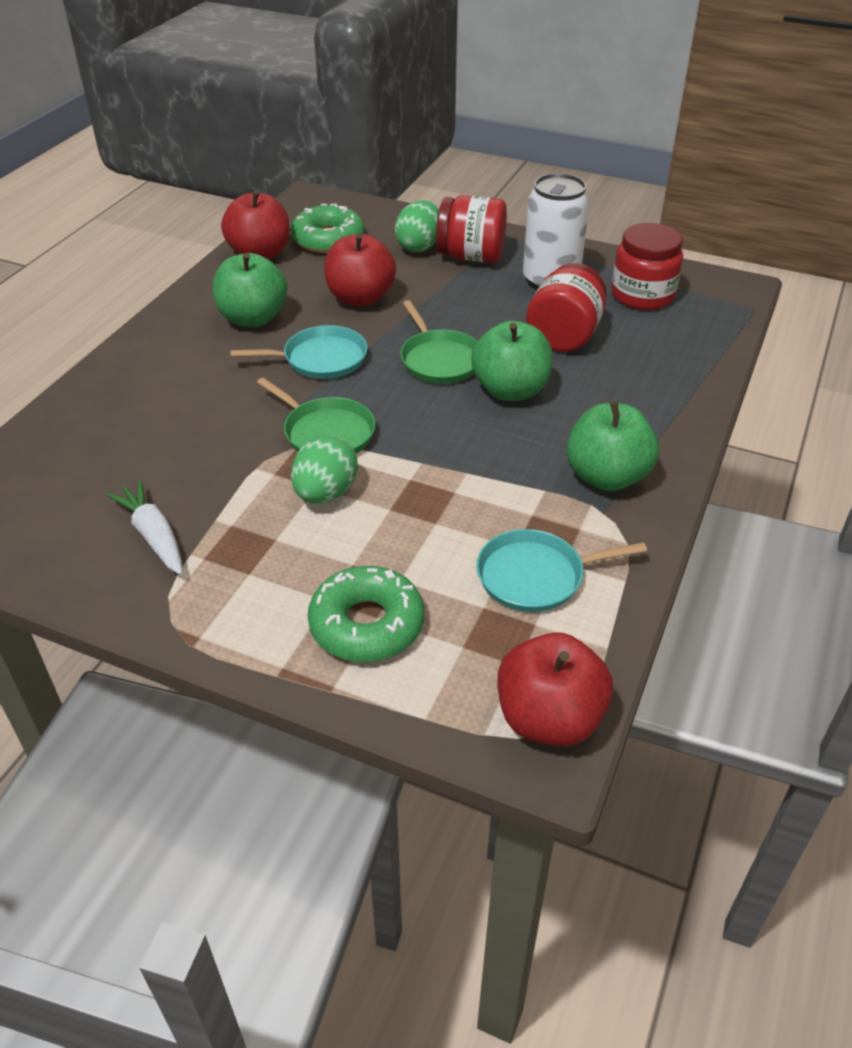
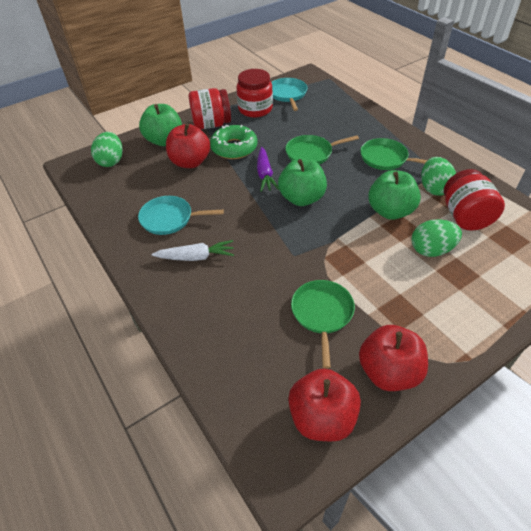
green donut: [291,203,365,253] [308,566,424,662] = 2 -> [210,124,257,159] = 1
green egg: [291,435,358,504] [395,200,439,252] = 2 -> [91,132,123,167] [412,219,462,257] [421,157,456,196] = 3
green pan: [257,377,376,453] [400,300,478,384] = 2 -> [285,135,359,164] [291,280,355,368] [360,138,428,170] = 3
purple carrot: none = 0 -> [257,147,279,192] = 1
white can: [523,173,589,289] = 1 -> none = 0

